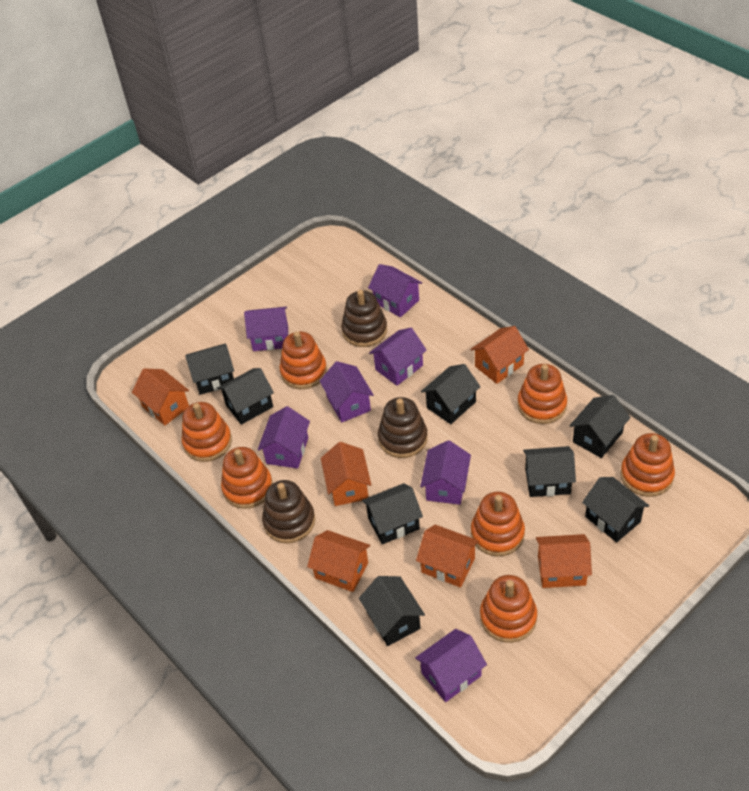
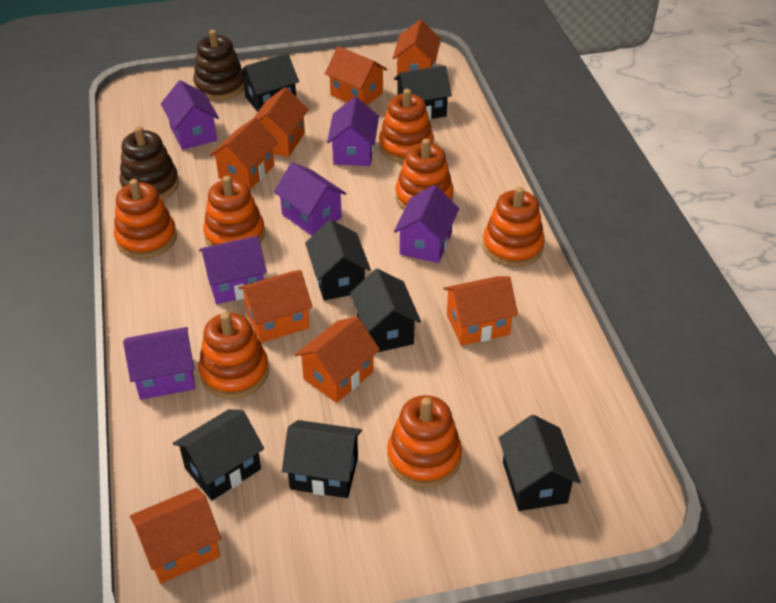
black house: [186,344,234,395] [217,368,274,425] [359,576,425,646] [362,483,423,544] [421,364,481,424] [523,446,576,497] [569,395,631,458] [582,477,649,543] = 8 -> [173,409,264,500] [239,53,299,112] [282,420,362,498] [305,220,371,300] [350,269,421,352] [394,65,452,120] [499,415,581,511] = 7
brown stacking toy: [262,480,315,543] [341,290,387,347] [378,397,428,458] = 3 -> [120,126,179,200] [193,30,244,100] = 2
orange house: [132,368,189,426] [307,530,370,592] [321,442,371,506] [416,525,479,588] [470,326,529,384] [536,534,592,588] = 6 -> [130,487,221,584] [210,118,278,189] [239,270,313,343] [254,87,309,157] [295,316,380,403] [325,46,388,105] [392,20,441,75] [443,276,518,346] = 8
purple house: [244,307,288,351] [258,406,310,469] [320,361,374,423] [368,264,422,317] [369,328,427,386] [415,629,487,702] [420,440,471,505] = 7 -> [123,327,195,400] [161,80,219,150] [199,236,267,304] [274,162,346,236] [327,97,379,166] [394,185,459,263] = 6

